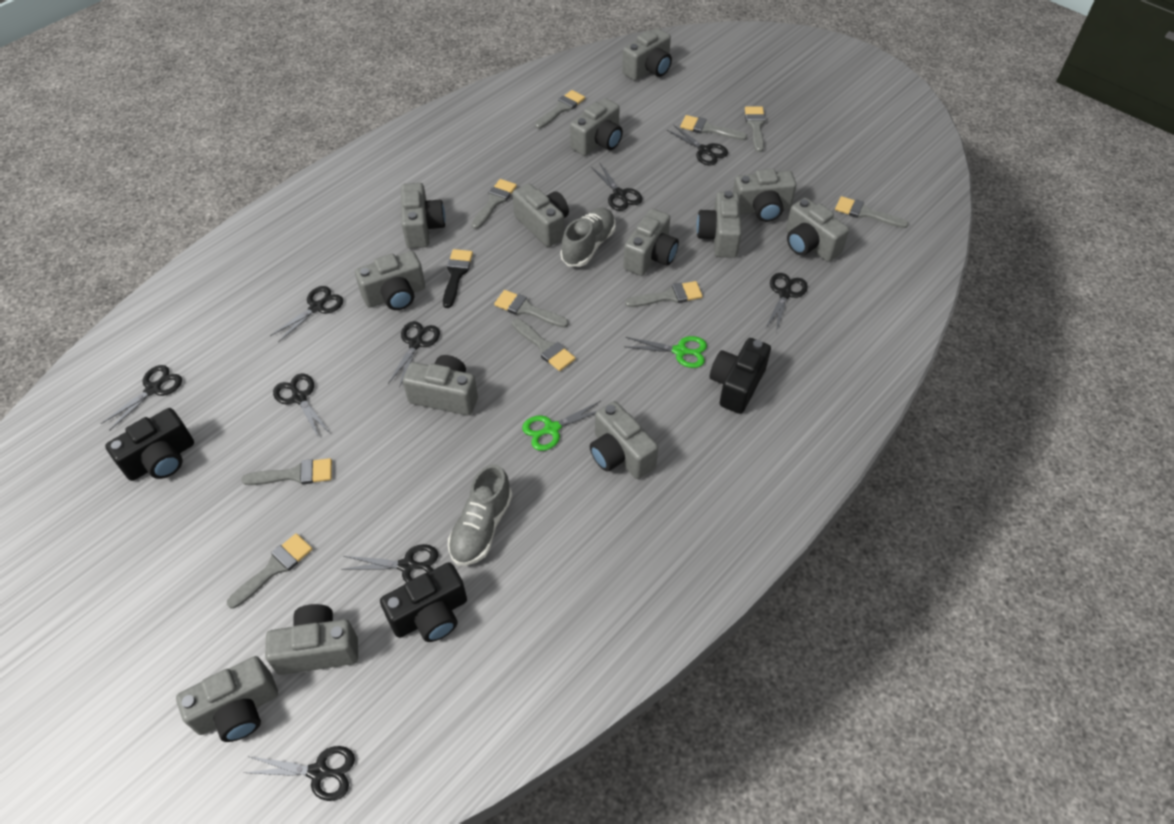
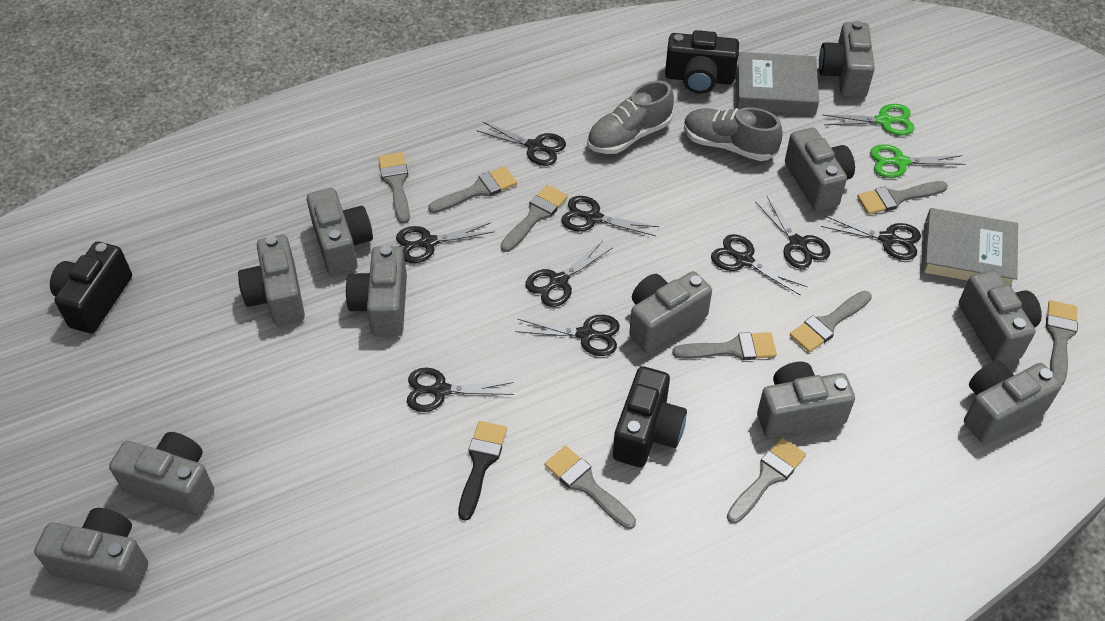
grey book: none = 0 -> [737,52,819,115] [921,208,1018,287] = 2
grey brush: [227,533,313,609] [241,458,332,485] [472,179,517,229] [494,290,569,328] [512,319,575,371] [535,90,585,129] [625,281,703,307] [680,115,747,140] [745,106,766,152] [835,196,909,228] = 10 -> [378,152,410,224] [428,166,517,213] [501,185,568,252] [545,446,636,529] [672,332,777,360] [727,438,806,524] [790,291,872,352] [857,181,948,214] [1046,300,1078,385] = 9
grey camera: [176,656,278,742] [265,604,358,675] [355,251,425,310] [401,183,446,249] [403,355,478,415] [513,183,569,247] [570,98,623,156] [590,401,658,479] [622,28,672,81] [623,209,679,276] [696,191,742,258] [733,169,796,222] [786,198,849,262] = 13 -> [34,508,148,592] [109,432,214,516] [238,235,305,326] [307,188,373,276] [346,246,407,337] [629,271,712,353] [757,362,855,438] [785,128,855,211] [819,21,875,98] [959,270,1042,363] [964,360,1062,443] = 11

